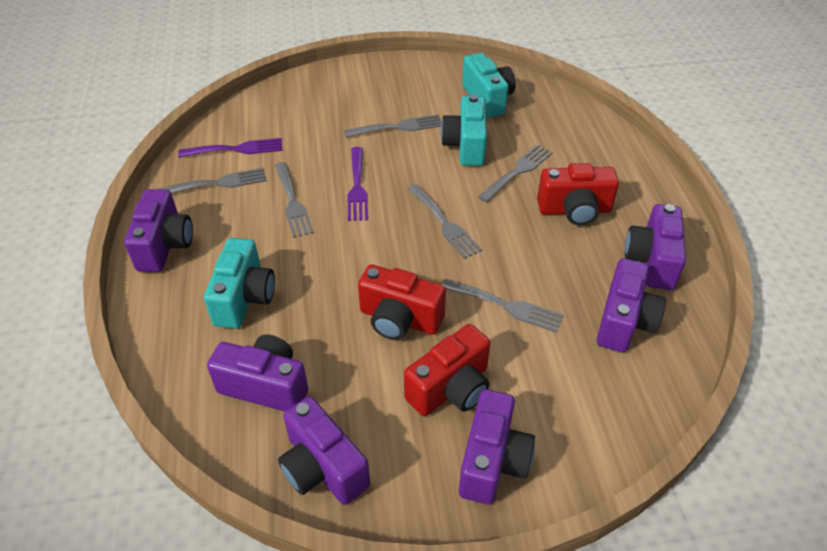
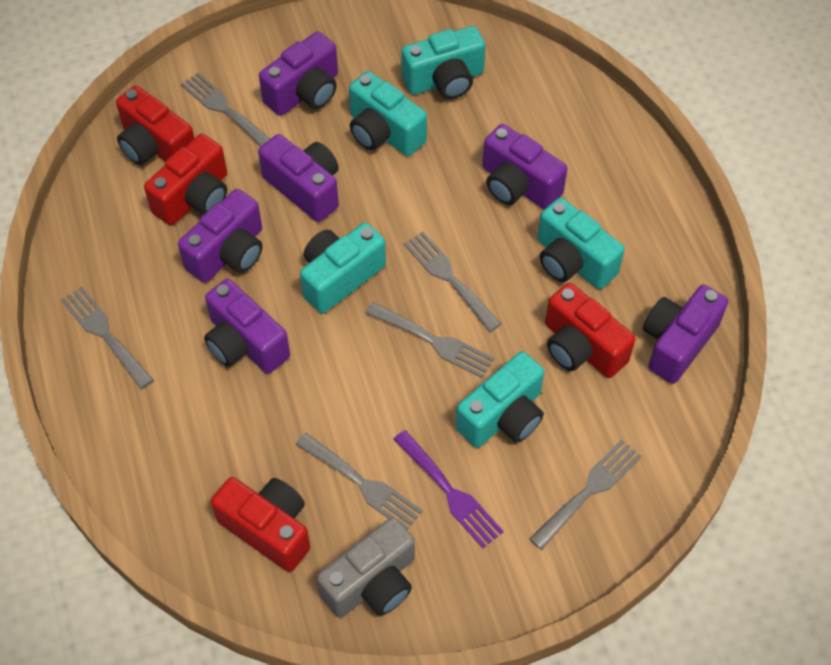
grey camera: none = 0 -> [317,517,415,618] = 1
purple fork: [178,138,282,157] [347,147,368,221] = 2 -> [393,430,504,548] = 1
red camera: [358,264,446,340] [404,324,490,416] [537,163,619,225] = 3 -> [116,85,194,165] [144,134,227,226] [211,477,310,572] [545,282,635,378] = 4
turquoise camera: [204,238,275,329] [441,94,487,166] [462,53,516,118] = 3 -> [300,223,386,314] [349,71,427,156] [401,26,486,99] [456,351,544,448] [537,198,625,289] = 5

